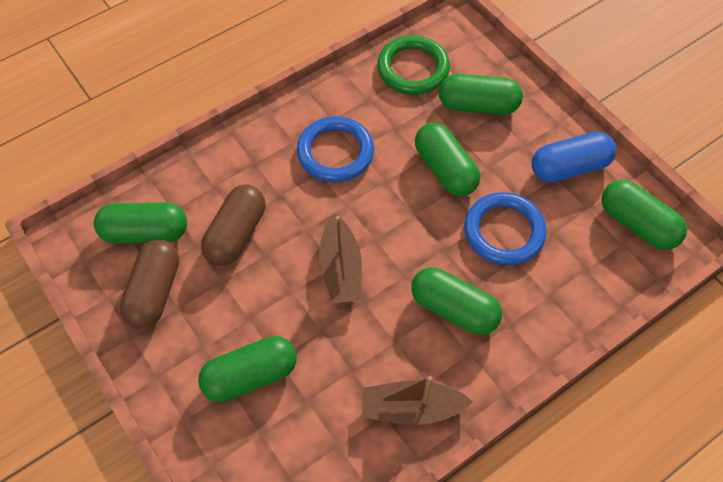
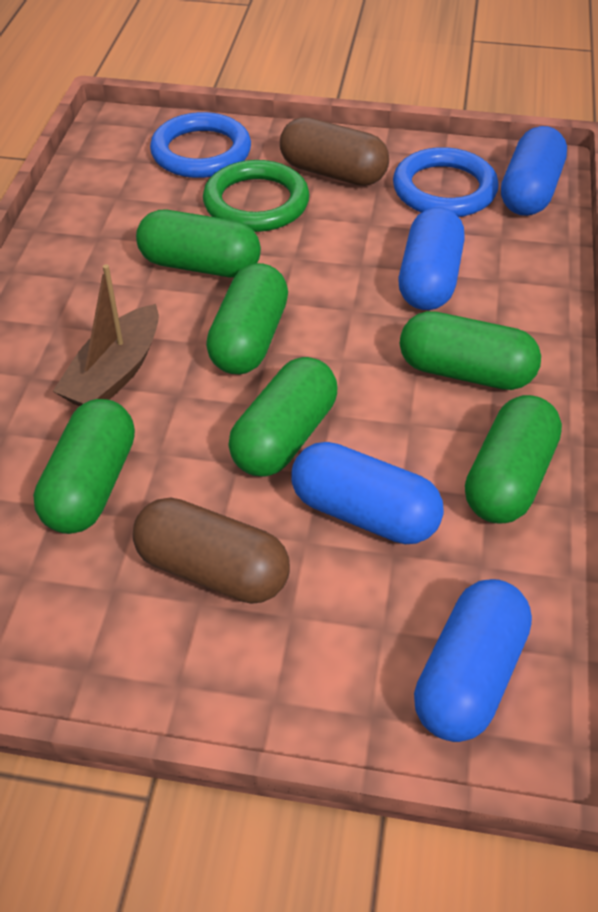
blue capsule: [532,132,616,183] = 1 -> [291,442,444,544] [399,207,465,310] [414,579,532,742] [501,126,567,216] = 4
brown boat: [319,213,362,304] [362,376,473,425] = 2 -> [53,264,159,406] = 1

